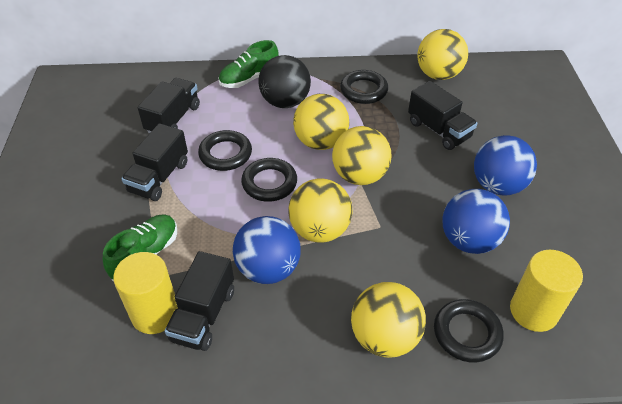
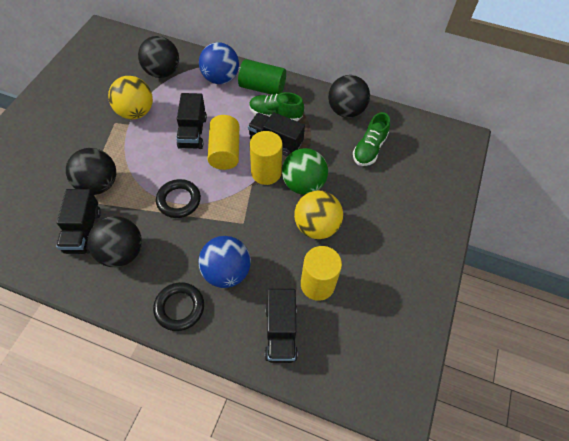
black ball: [258,55,311,108] = 1 -> [66,148,116,195] [87,216,142,267] [138,36,179,78] [328,75,370,118] = 4
black ring: [198,130,252,171] [241,158,297,202] [340,70,388,104] [434,299,504,363] = 4 -> [153,282,204,331] [156,179,201,218] = 2
blue ball: [233,216,301,284] [442,189,510,254] [474,135,537,195] = 3 -> [198,236,251,288] [199,42,239,84] = 2
green ball: none = 0 -> [282,148,328,195] = 1
green cylinder: none = 0 -> [238,59,286,95] = 1
yellow ball: [288,178,353,243] [293,94,349,150] [332,126,392,185] [351,282,426,358] [417,29,468,80] = 5 -> [108,76,153,119] [294,191,343,239] = 2
yellow cylinder: [113,252,178,334] [510,250,583,332] = 2 -> [207,115,239,170] [250,131,282,185] [301,246,342,301] = 3

